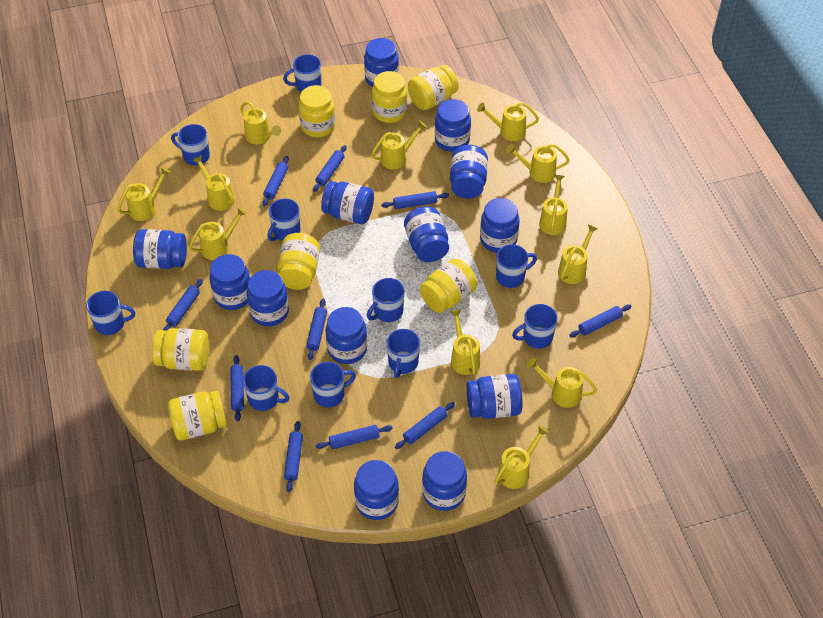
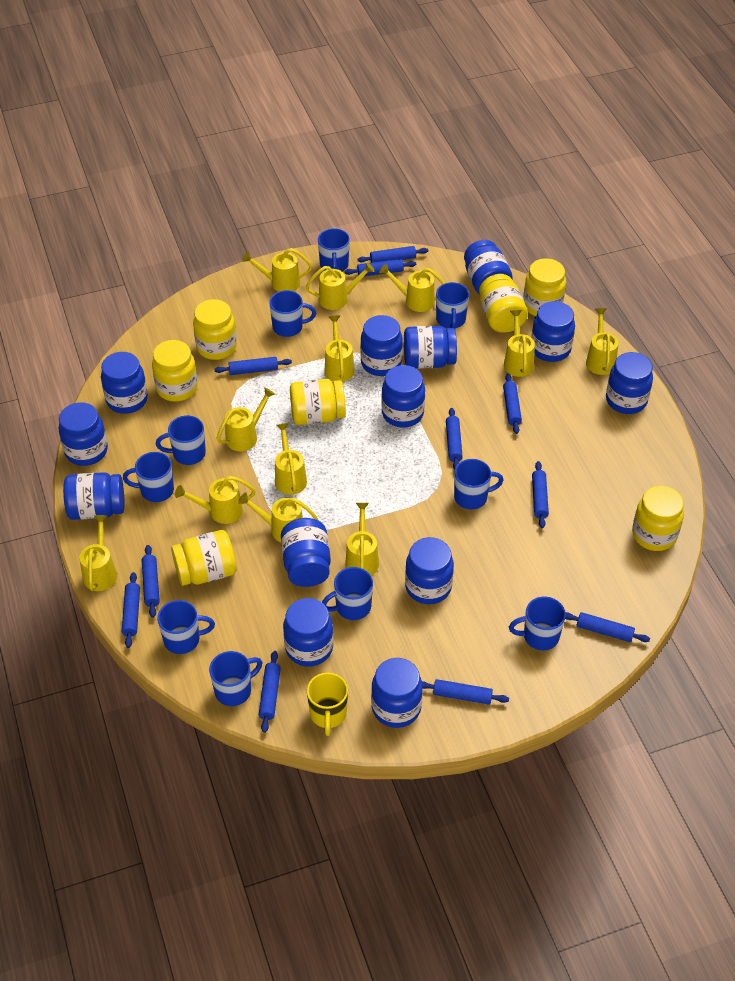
blue rolling pin: [163,279,203,331] [230,355,244,421] [263,156,289,206] [284,421,303,492] [306,298,327,360] [313,145,347,192] [316,425,393,449] [381,191,449,209] [395,402,455,449] [569,304,631,337] = 10 -> [122,572,140,648] [142,545,160,618] [215,357,292,375] [259,651,281,733] [344,259,416,276] [357,246,428,263] [422,679,509,705] [446,408,463,469] [503,374,522,434] [532,461,549,528] [565,612,650,642] = 11
yellow mug: none = 0 -> [307,672,348,736] = 1

